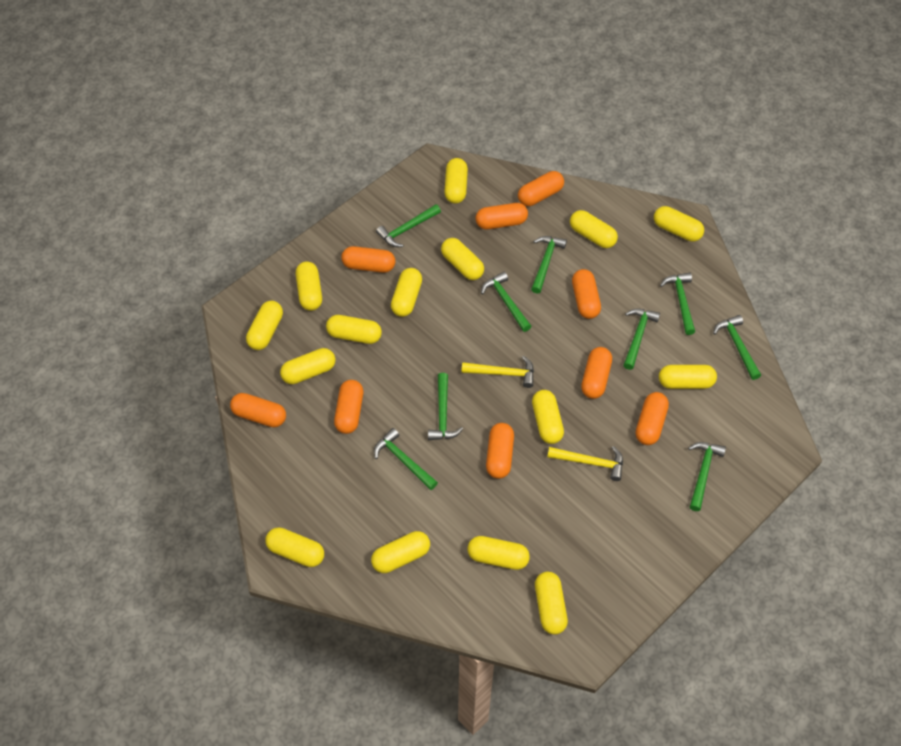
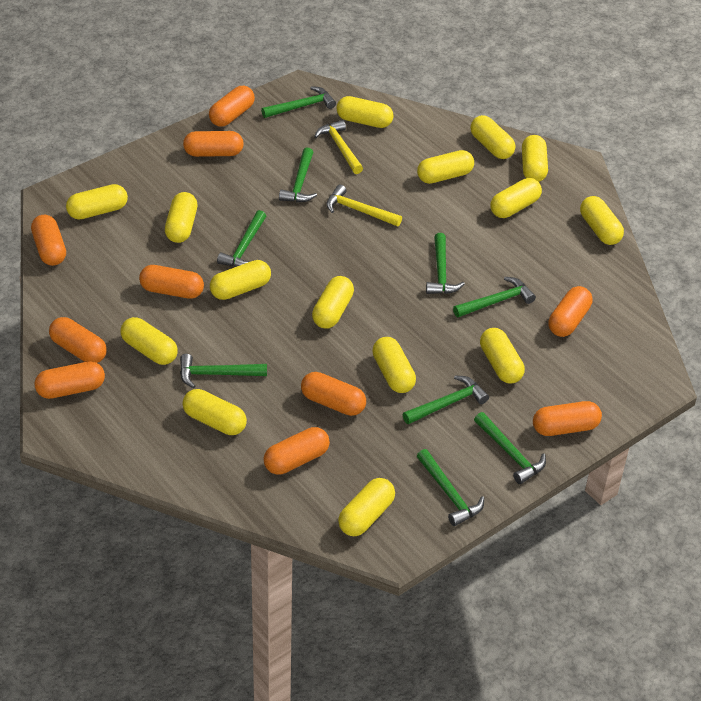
orange capsule: [230,393,286,427] [334,380,363,434] [341,246,395,273] [476,203,528,230] [486,423,514,479] [518,171,564,206] [572,269,601,319] [581,347,612,399] [636,392,669,445] = 9 -> [31,215,66,266] [35,361,105,399] [49,317,107,363] [139,265,204,299] [183,131,244,157] [209,86,255,127] [264,427,330,475] [301,372,366,416] [533,401,602,436] [548,286,593,337] = 10

